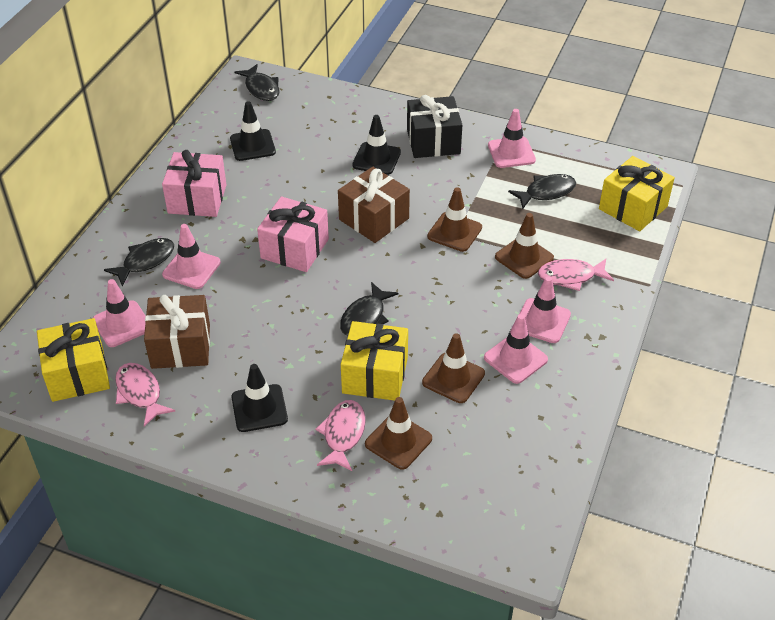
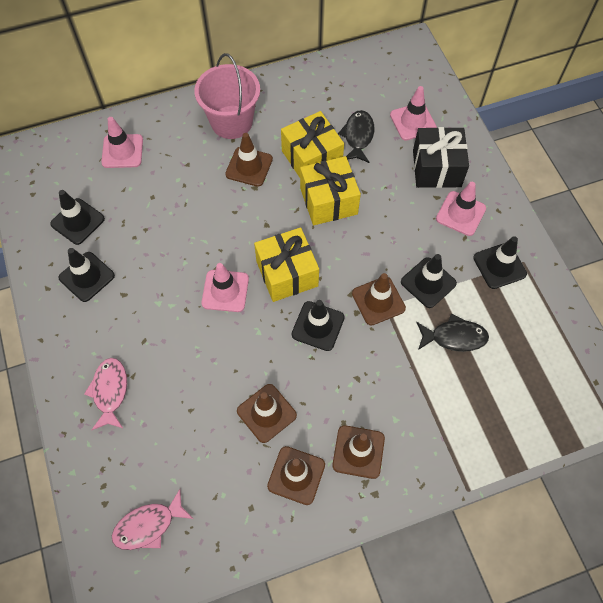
black fish: [104,238,174,286] [234,64,280,101] [340,282,398,336] [508,174,576,209] = 4 -> [338,110,374,163] [416,314,489,352] = 2
black traffic cone: [230,101,276,161] [232,364,288,432] [352,115,401,175] = 3 -> [50,190,105,245] [59,248,115,302] [292,300,345,351] [401,254,457,308] [474,236,527,289] = 5
brown gift: [144,295,210,369] [338,167,410,243] = 2 -> none = 0
brown traffic cone: [365,397,432,470] [422,333,485,403] [427,187,482,252] [495,213,554,279] = 4 -> [225,133,273,187] [237,384,297,443] [267,446,325,505] [332,425,385,479] [352,273,406,326] = 5
pink bucket: none = 0 -> [194,53,260,139] = 1
pink fish: [115,363,175,426] [315,400,366,471] [538,259,614,291] = 3 -> [84,358,127,430] [112,489,193,550] = 2
pink gift: [162,150,226,217] [257,196,329,272] = 2 -> none = 0
pink traffic cone: [93,279,146,347] [162,224,221,289] [484,314,548,384] [488,109,536,168] [519,276,571,343] = 5 -> [101,117,143,168] [201,263,249,312] [390,86,437,141] [436,182,486,236] = 4

